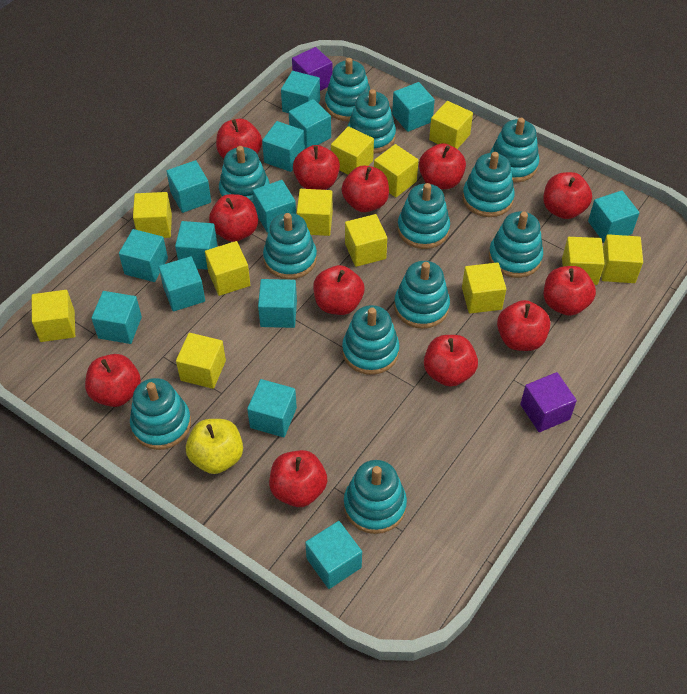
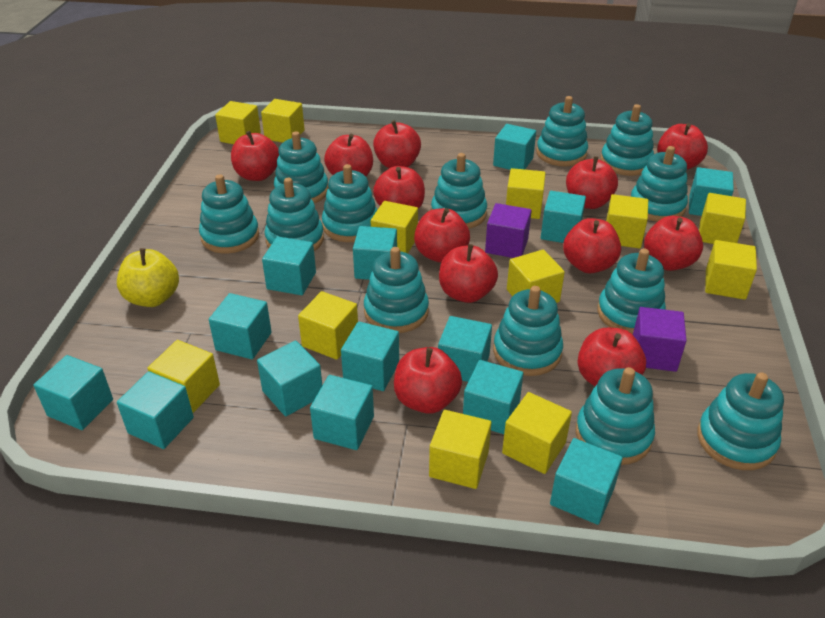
turquoise stacking toy: [130,378,191,450] [219,146,270,204] [263,213,317,279] [325,58,370,121] [342,305,399,375] [344,460,407,534] [347,89,396,154] [394,261,450,329] [397,183,450,249] [462,152,515,217] [489,211,543,278] [490,118,539,182] = 12 -> [199,174,259,253] [264,178,324,251] [274,131,329,203] [322,164,377,242] [364,247,429,333] [431,153,487,229] [493,286,563,376] [537,96,588,166] [575,367,655,465] [597,249,666,335] [601,104,654,176] [631,146,688,222] [697,372,784,470] = 13

